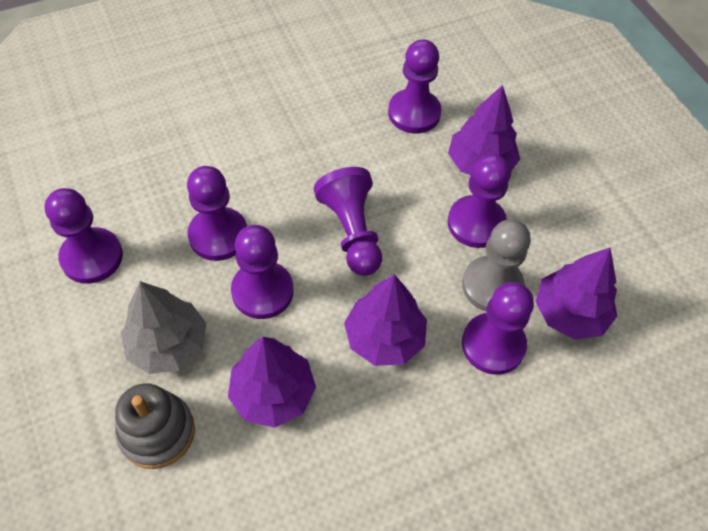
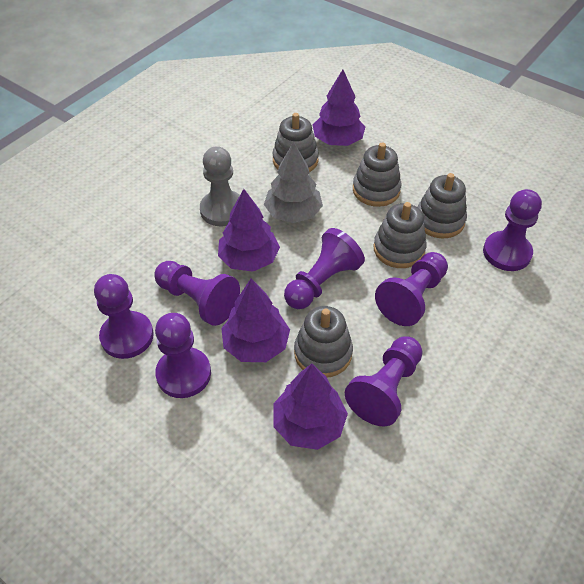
grey stacking toy: [115,383,195,469] = 1 -> [272,113,319,172] [294,306,353,377] [353,142,401,207] [373,202,427,268] [417,173,467,239] = 5

